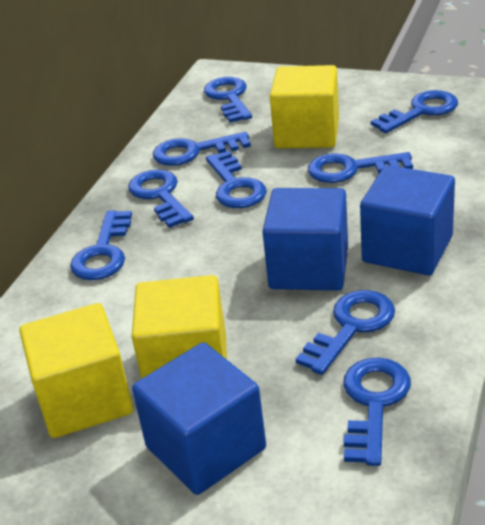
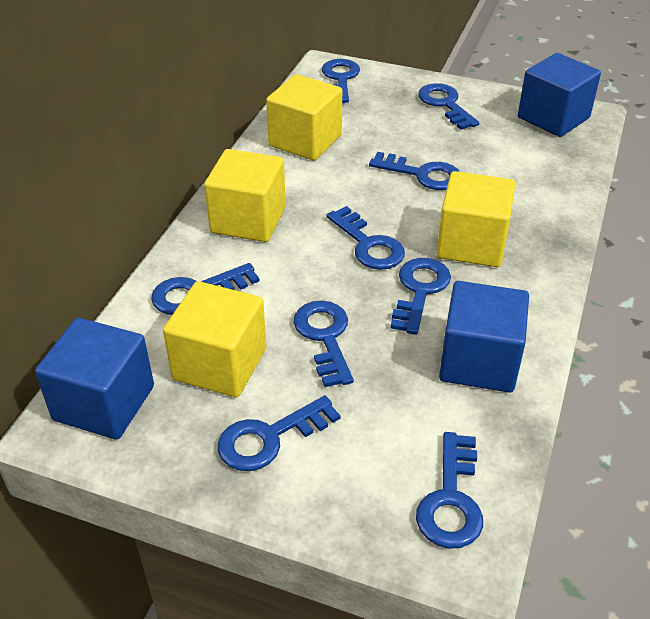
yellow cube: [19,303,133,438] [132,275,227,379] [270,65,339,148] = 3 -> [163,281,266,397] [204,149,286,242] [266,74,342,161] [436,171,515,267] = 4

